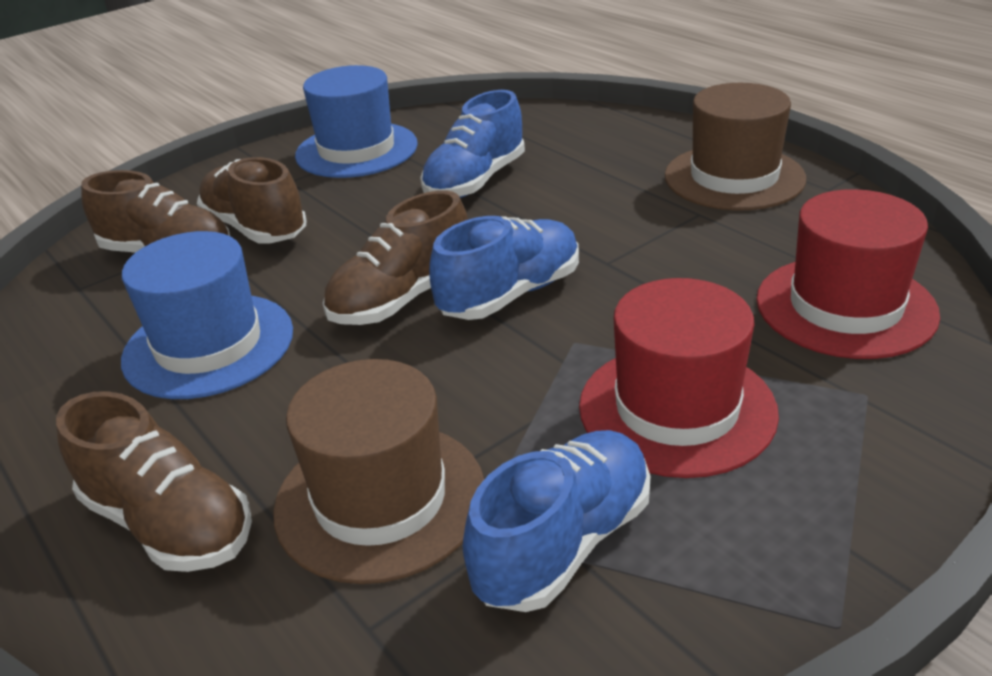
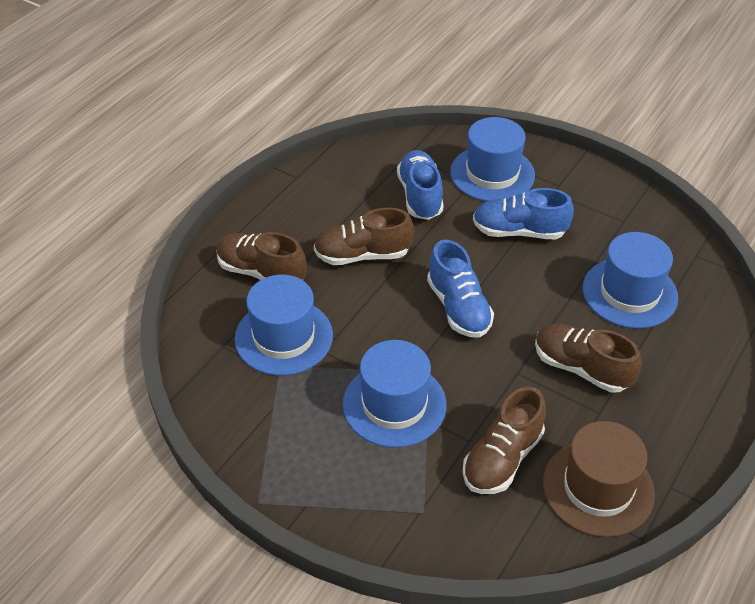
blue hat: [121,231,293,399] [295,65,418,178] = 2 -> [235,275,333,376] [343,340,446,448] [450,117,535,201] [583,232,678,329] = 4
brown hat: [273,359,484,584] [665,83,806,210] = 2 -> [543,421,655,537] = 1
red hat: [579,278,779,478] [757,189,940,359] = 2 -> none = 0

